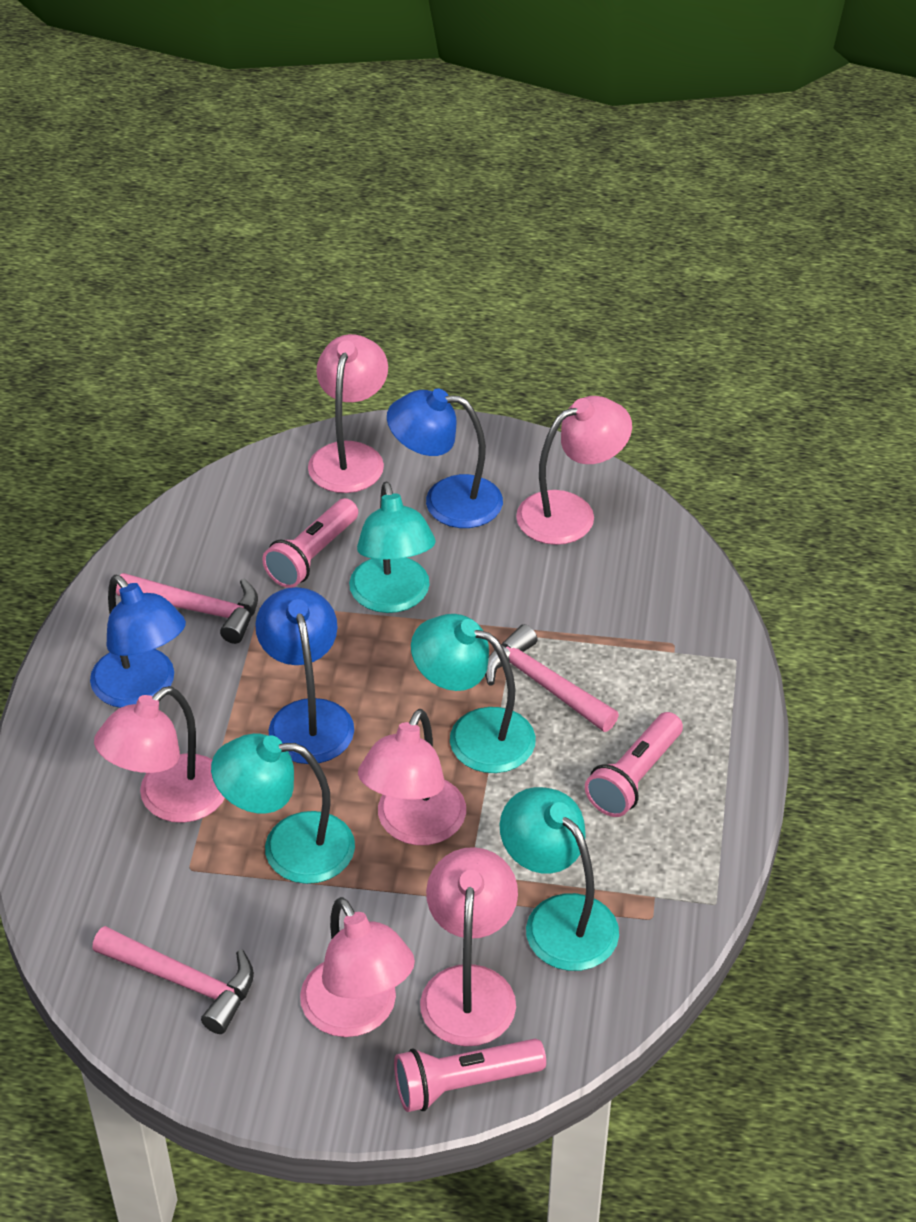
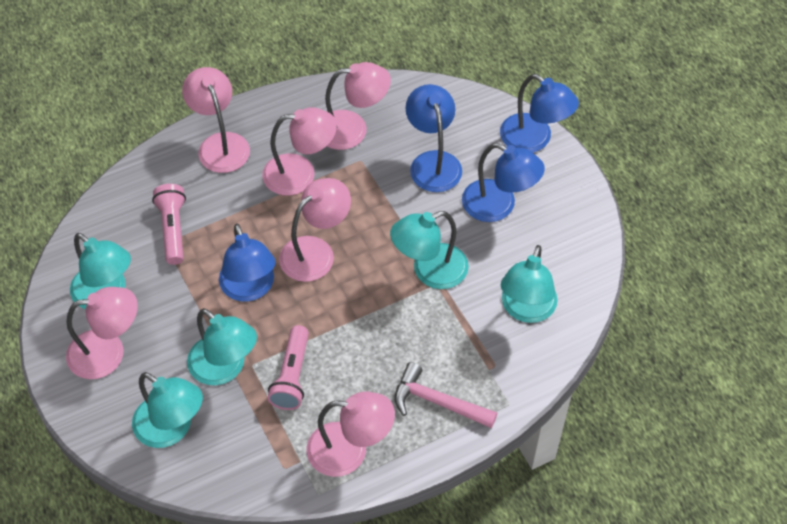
blue lamp: [90,575,186,708] [255,587,354,764] [387,389,503,528] = 3 -> [219,223,275,302] [406,84,462,192] [462,143,545,222] [500,74,579,152] = 4
pink flashlight: [262,498,358,588] [394,1039,546,1112] [585,712,683,817] = 3 -> [152,184,186,265] [267,325,309,410] = 2
pink hammer: [92,926,254,1034] [116,573,258,644] [485,624,619,732] = 3 -> [395,362,498,428] = 1
turquoise lamp: [211,733,355,884] [349,481,436,613] [411,614,536,773] [500,787,619,971] = 4 -> [70,233,131,309] [132,372,203,448] [187,308,257,385] [390,211,469,289] [501,245,558,323] = 5

